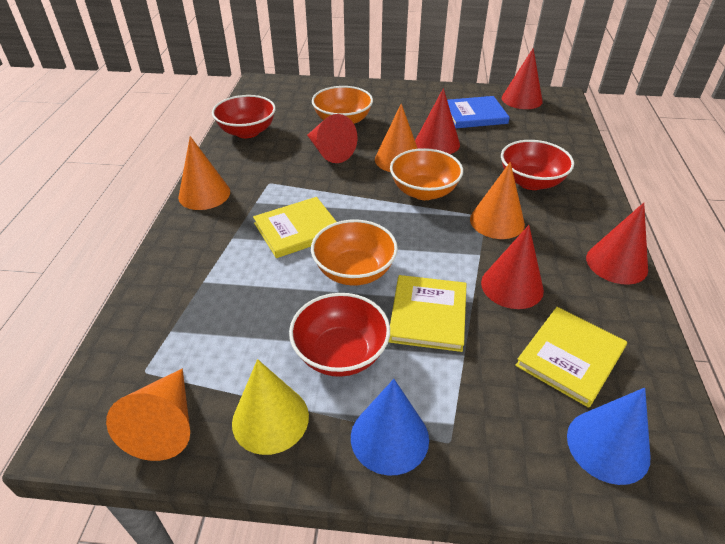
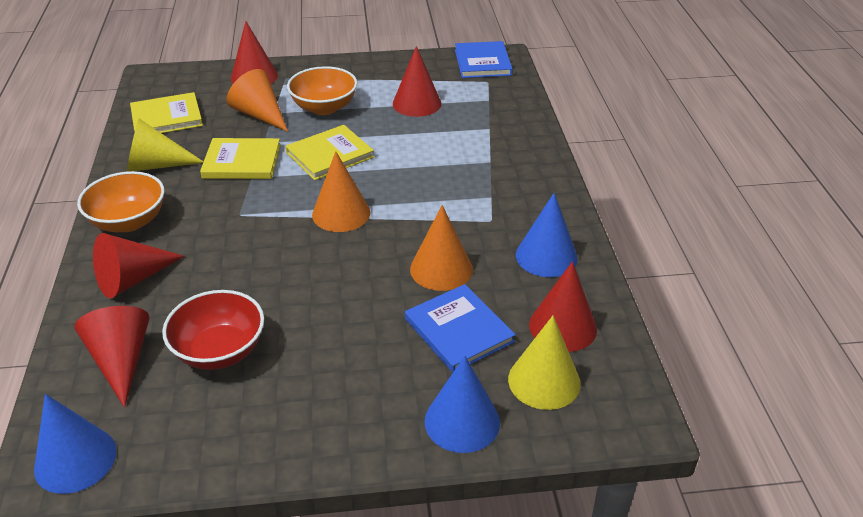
blue book: [447,96,510,128] = 1 -> [405,284,516,372] [455,41,513,78] = 2
blue cone: [351,379,429,475] [567,388,651,485] = 2 -> [34,394,117,494] [424,356,500,453] [516,193,578,277] = 3
orange bowl: [311,220,398,285] [312,86,373,124] [390,148,463,200] = 3 -> [77,171,165,232] [287,66,357,115] = 2
orange cone: [106,368,190,461] [178,136,230,210] [375,104,418,172] [470,162,525,239] = 4 -> [226,69,288,132] [312,151,370,232] [410,205,473,291] = 3
red bowl: [212,95,276,138] [289,293,390,377] [501,140,574,190] = 3 -> [162,290,264,370] = 1
yellow cone: [232,359,309,455] = 1 -> [127,119,204,172] [508,316,581,410] = 2

